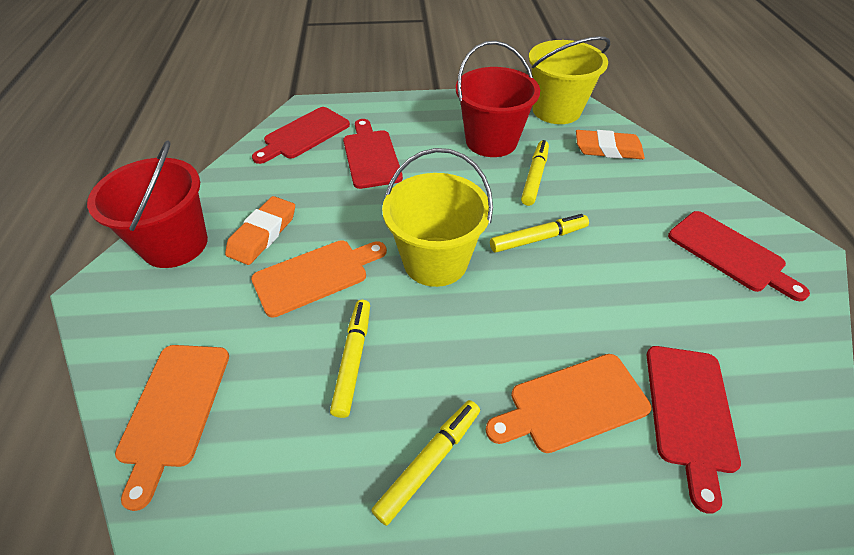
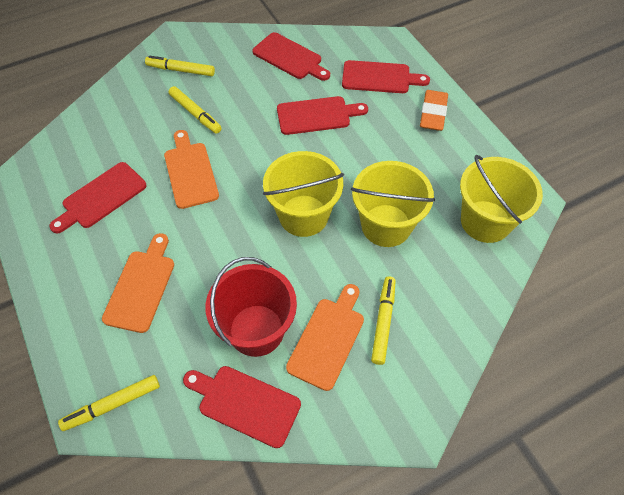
orange eraser: [225,196,295,265] [576,130,645,159] = 2 -> [420,90,448,131] = 1
red bucket: [87,140,208,268] [456,41,540,157] = 2 -> [205,257,297,357] = 1
red cutting board: [252,107,350,164] [343,119,403,189] [646,346,741,514] [668,211,810,301] = 4 -> [49,162,146,233] [183,366,301,448] [252,32,330,81] [277,96,368,135] [342,60,430,93] = 5
yellow bucket: [382,148,493,287] [529,36,610,124] = 2 -> [263,151,344,237] [351,161,435,247] [460,155,543,243] = 3

